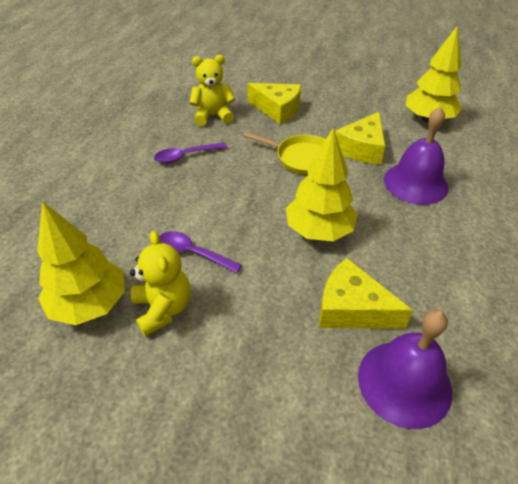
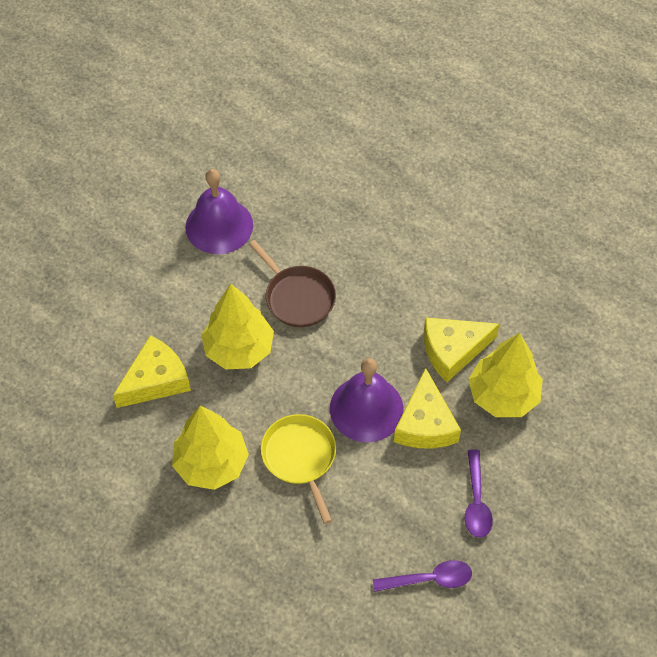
brown pan: none = 0 -> [249,240,336,327] = 1
yellow teddy bear: [130,231,191,336] [189,55,235,126] = 2 -> none = 0

